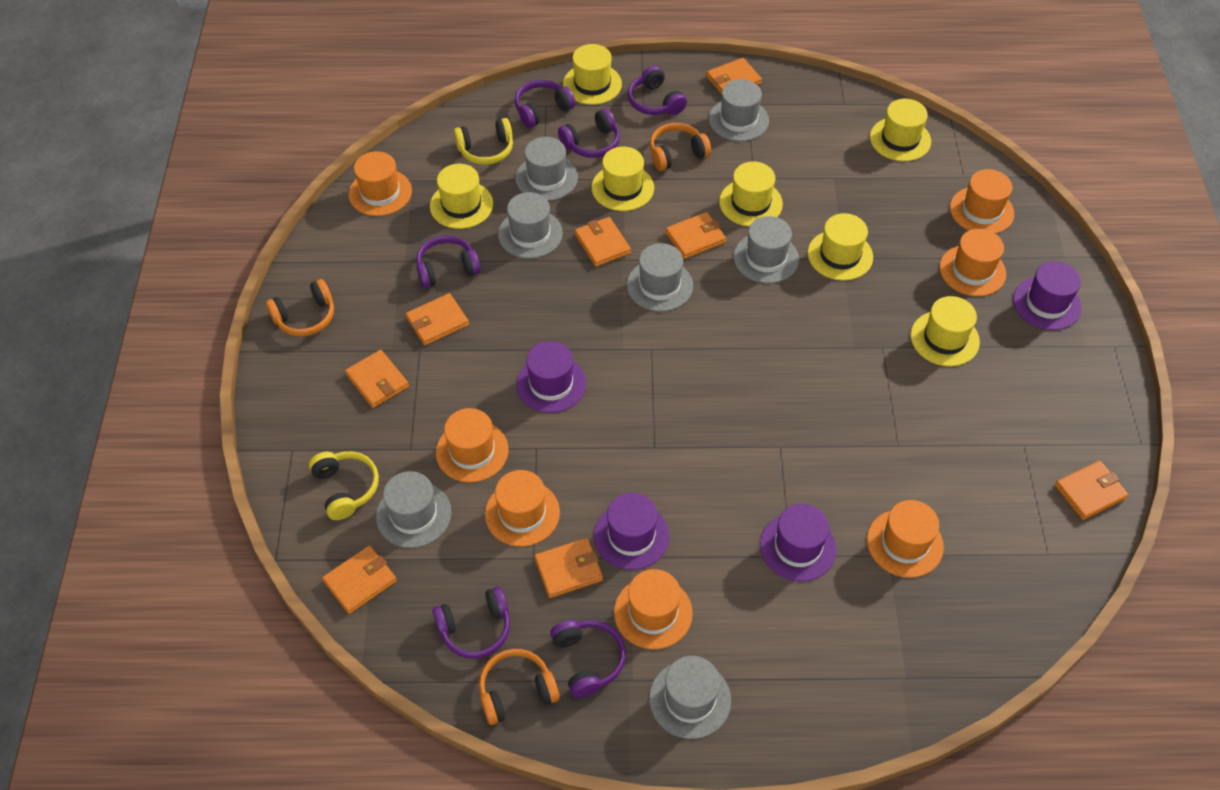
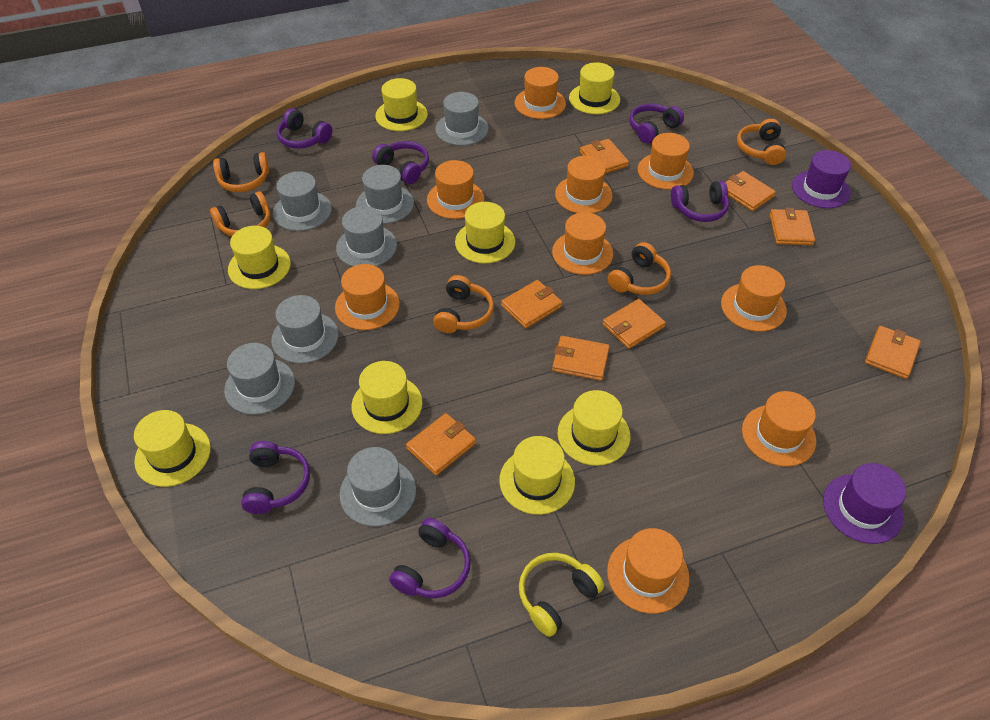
orange hat: [349,151,412,216] [436,408,508,483] [485,470,560,547] [614,569,693,649] [867,500,944,578] [940,229,1006,296] [950,169,1014,234] = 7 -> [335,264,400,330] [427,160,484,219] [515,67,566,119] [552,212,613,275] [555,156,613,213] [607,528,690,614] [638,133,694,190] [721,265,787,332] [742,391,816,467] = 9
orange headphones: [266,279,334,337] [479,649,560,725] [650,123,711,171] = 3 -> [210,191,271,237] [213,152,269,192] [433,275,494,333] [608,242,671,295] [737,119,786,165] = 5
purple hat: [516,341,586,413] [594,493,669,570] [760,504,836,582] [1013,261,1082,330] = 4 -> [792,150,851,208] [823,463,906,544] = 2
yellow hat: [430,164,493,229] [563,44,622,105] [592,147,654,211] [719,162,783,227] [808,213,873,281] [870,99,931,161] [911,296,980,366] = 7 -> [134,410,211,487] [228,226,291,289] [351,361,423,434] [375,78,428,131] [455,202,515,264] [499,436,575,515] [558,390,630,466] [569,62,620,114] = 8
yellow headphones: [309,451,379,520] [454,118,513,165] = 2 -> [519,553,604,637] = 1

